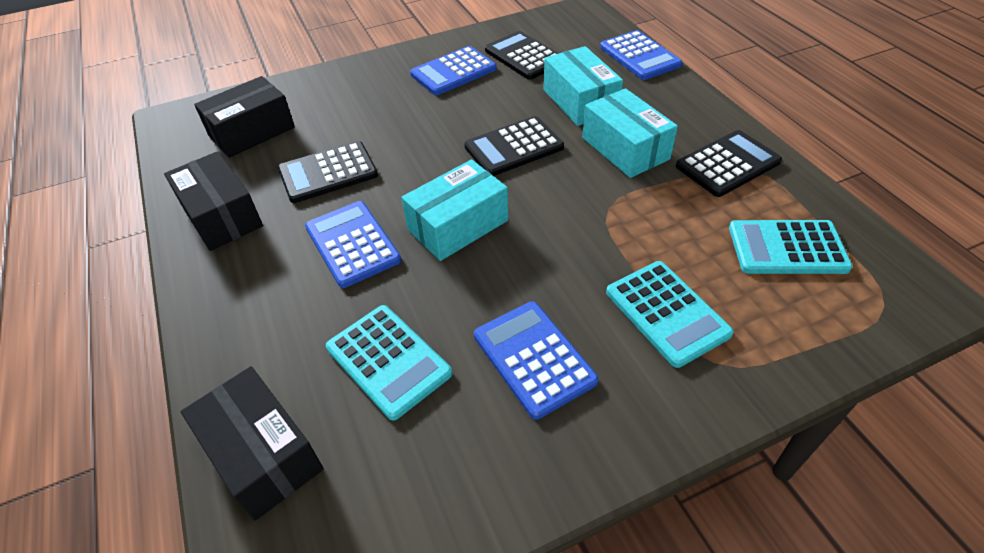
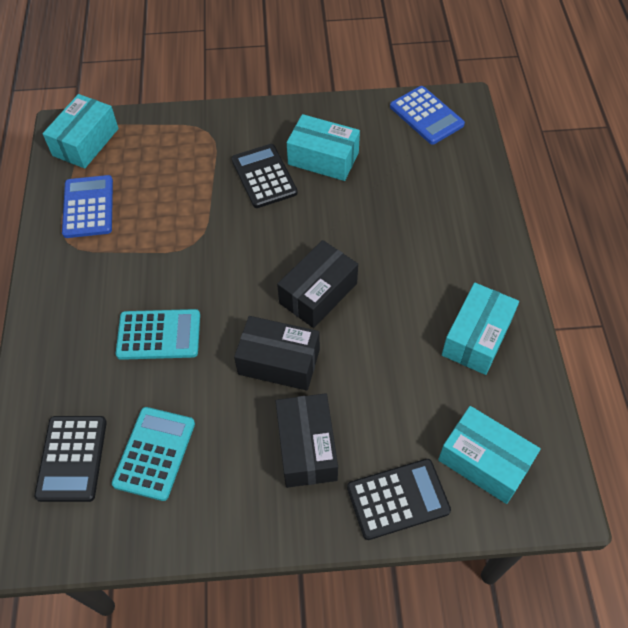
black calculator: [278,141,378,203] [464,116,564,176] [485,31,559,80] [676,130,782,197] = 4 -> [34,416,107,502] [232,144,298,208] [347,459,451,540] = 3
blue calculator: [305,201,401,288] [410,46,497,95] [474,301,599,420] [600,30,682,80] = 4 -> [62,175,113,238] [390,86,465,145] = 2
turquoise box: [401,159,508,261] [544,46,623,126] [582,88,678,178] = 3 -> [43,94,119,169] [287,114,360,181] [438,406,541,504] [442,283,519,375] = 4
turquoise calculator: [326,305,452,420] [606,261,734,368] [729,220,853,274] = 3 -> [112,407,195,501] [116,309,200,360] = 2

